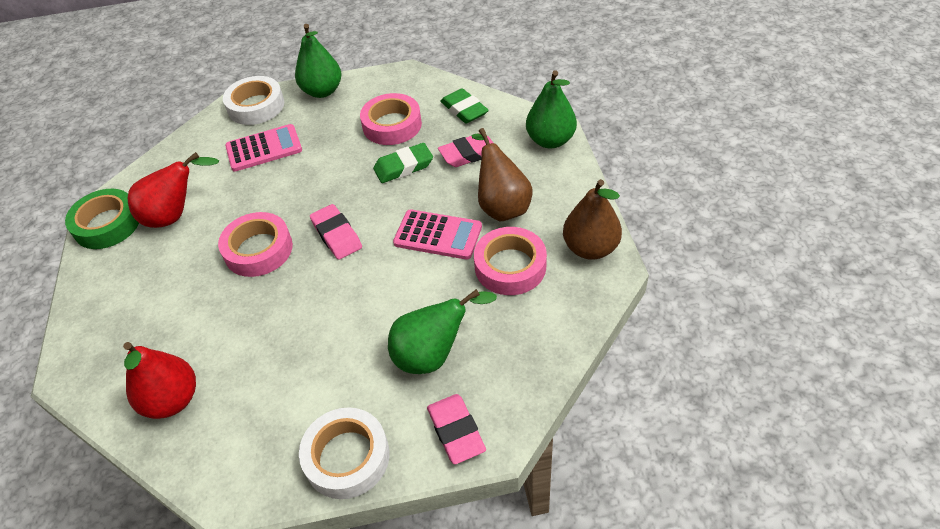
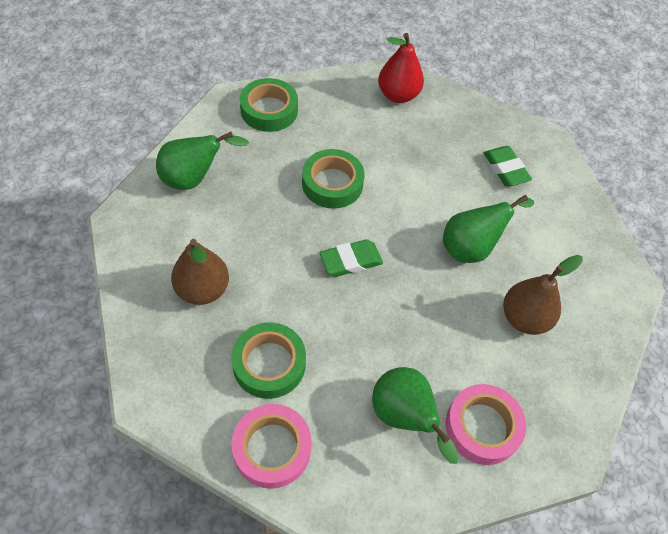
green tape: [65,189,139,249] = 1 -> [231,323,306,399] [240,78,298,132] [302,149,365,209] = 3
pink calculator: [225,124,302,172] [393,210,482,260] = 2 -> none = 0
pink eraser: [310,204,362,260] [427,394,486,464] [438,133,493,167] = 3 -> none = 0
pink tape: [218,212,293,277] [360,93,422,145] [474,227,547,295] = 3 -> [232,404,312,489] [446,384,526,465] = 2
red pear: [123,342,196,419] [128,152,219,228] = 2 -> [378,33,424,103] = 1
white tape: [223,76,284,125] [299,407,390,499] = 2 -> none = 0

